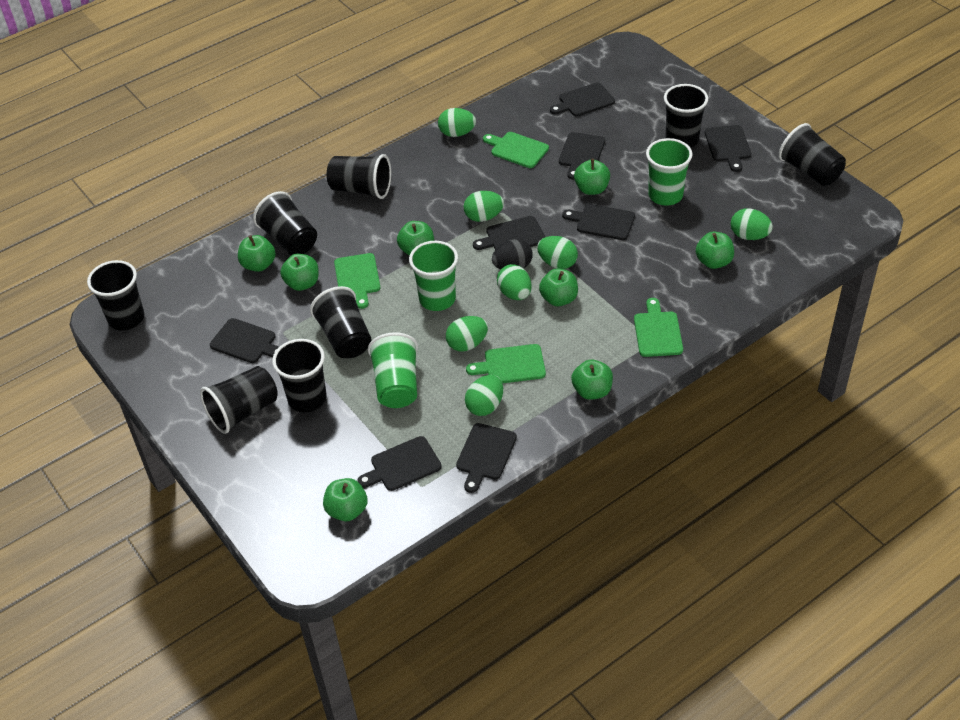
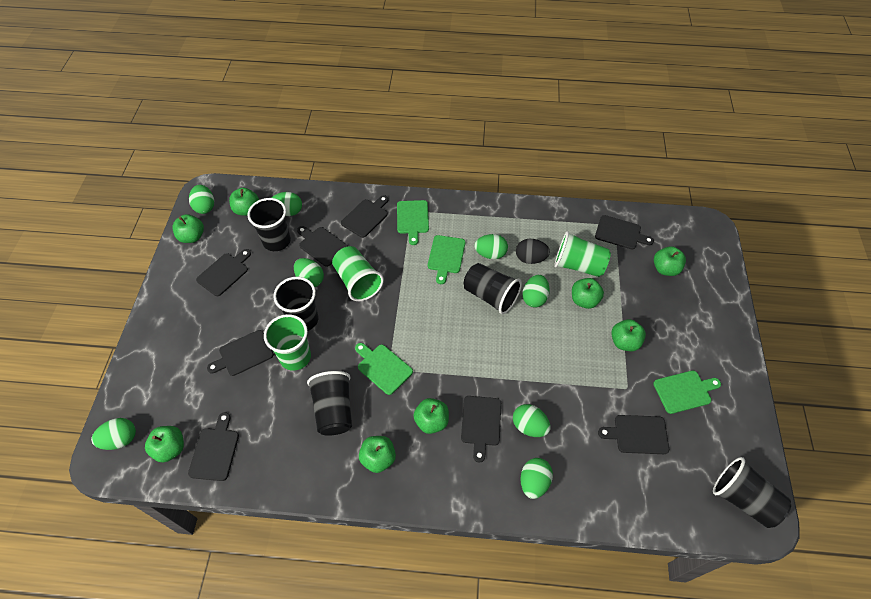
black cup: [87,260,144,331] [200,366,278,434] [253,191,317,255] [272,339,327,412] [310,286,371,358] [327,154,391,199] [664,84,708,148] [779,123,846,186] = 8 -> [247,198,291,251] [273,277,319,331] [307,371,352,436] [464,263,522,314] [713,457,791,528] = 5
green egg: [438,108,476,137] [446,316,488,352] [464,191,504,222] [465,375,503,416] [497,264,532,300] [537,236,578,269] [731,208,773,240] = 7 -> [91,418,136,450] [189,184,214,214] [272,192,302,216] [294,258,324,287] [474,234,508,259] [513,404,550,437] [520,458,553,499] [522,275,550,307] = 8

